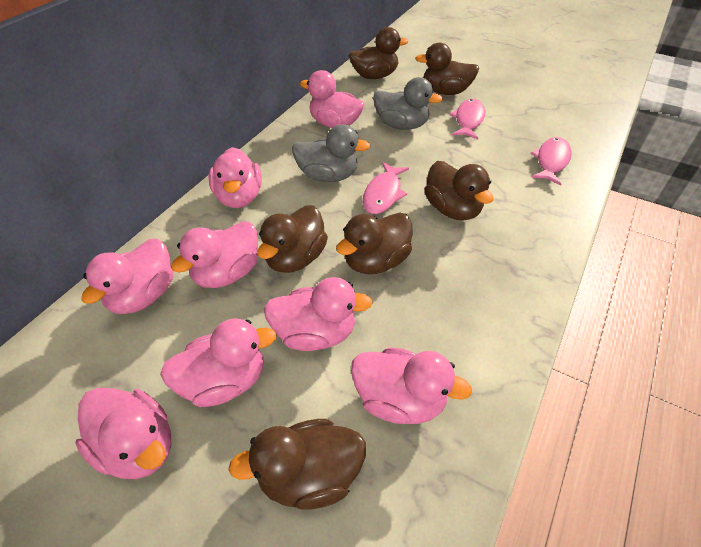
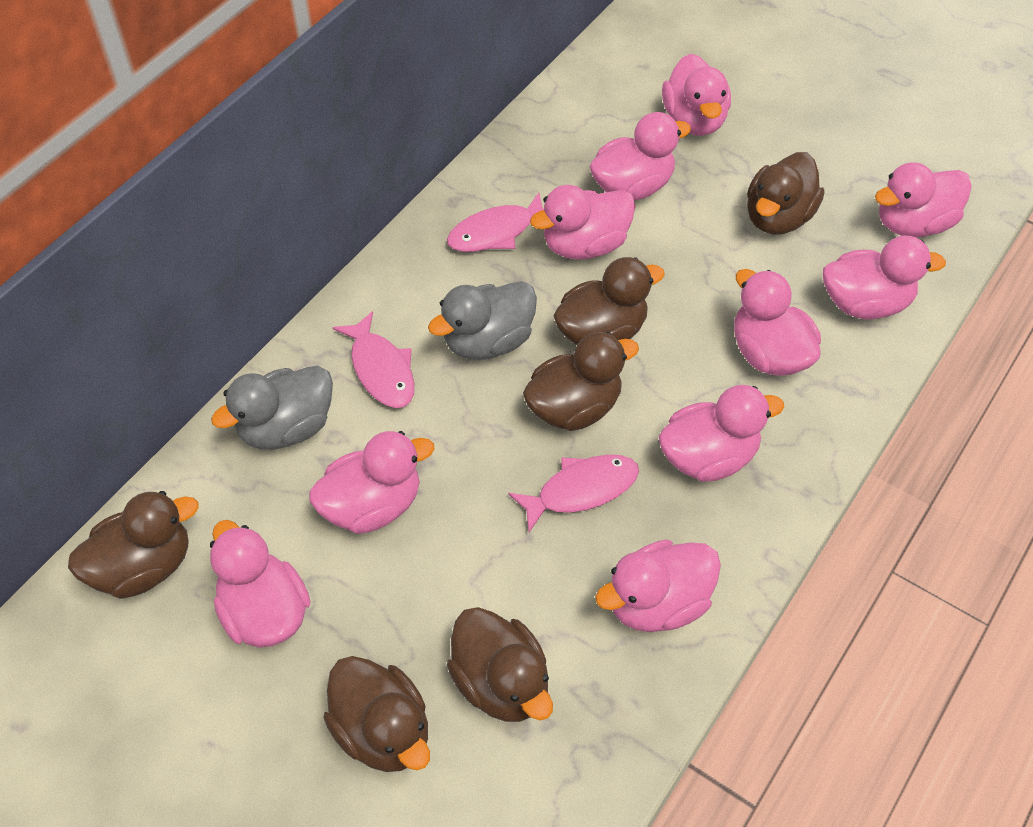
pink duck: [75,388,171,479] [81,238,173,314] [160,318,277,407] [171,221,258,288] [208,147,262,208] [264,277,373,351] [300,70,365,128] [351,348,472,424] = 8 -> [210,520,311,648] [309,431,434,534] [530,185,635,260] [589,112,691,200] [595,540,721,632] [659,385,784,482] [662,53,731,136] [734,269,821,376] [823,235,946,319] [875,162,972,237] = 10

